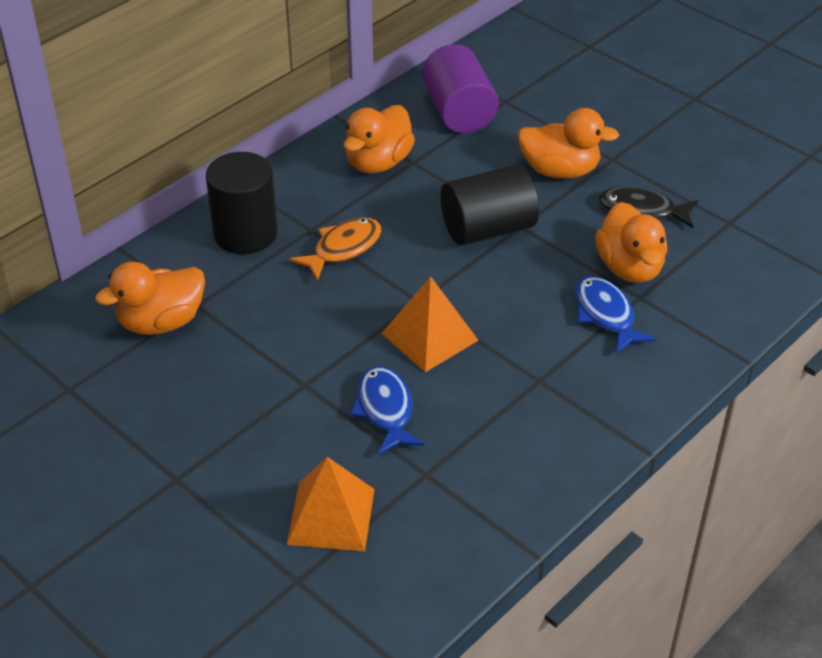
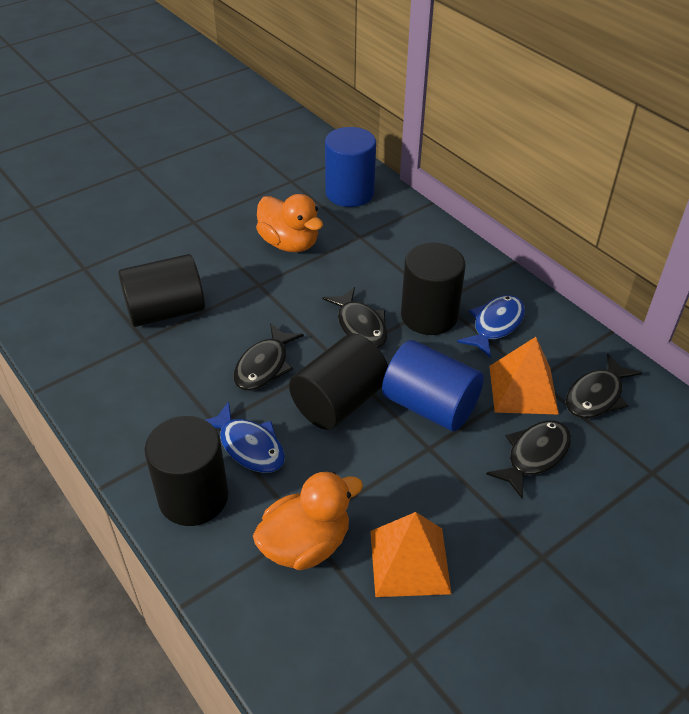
black cylinder: [206,152,278,254] [441,165,539,245] = 2 -> [118,254,205,327] [144,416,228,526] [289,333,388,430] [401,243,465,335] = 4
black fish: [599,186,698,228] = 1 -> [234,323,304,391] [323,287,388,348] [486,420,571,499] [566,353,642,419] = 4
blue cylinder: none = 0 -> [325,127,376,207] [382,340,484,431] = 2
orange duck: [95,262,205,335] [344,105,415,173] [518,108,619,179] [595,202,667,283] = 4 -> [253,471,363,571] [256,194,323,252] = 2
orange fish: [289,218,382,281] = 1 -> none = 0
purple cylinder: [422,44,499,133] = 1 -> none = 0

